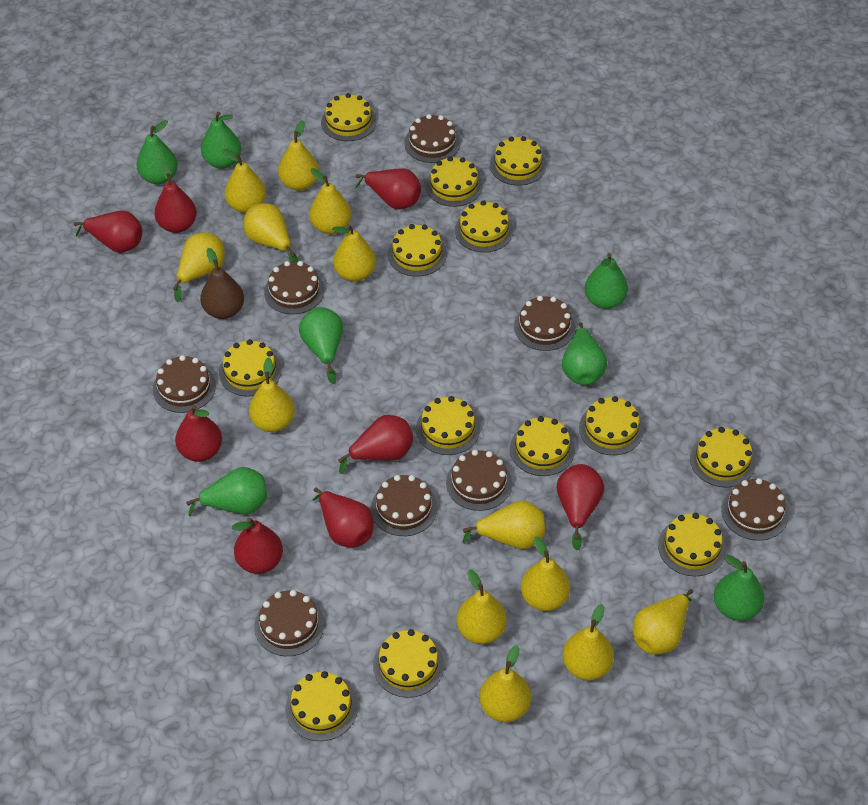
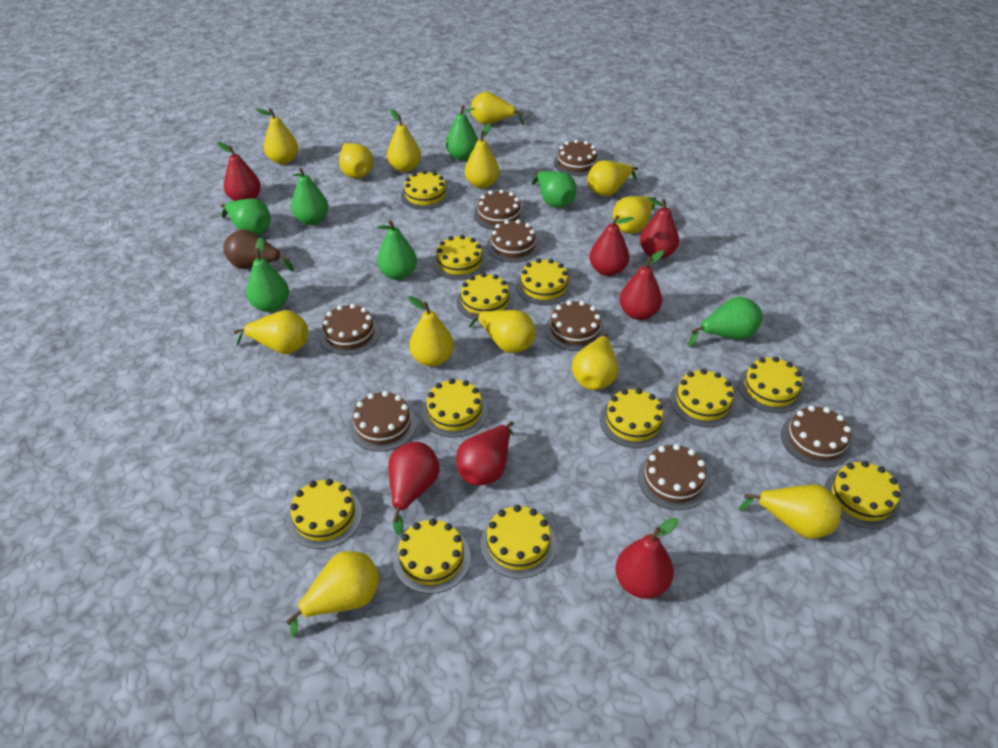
red pear: [74,211,142,253] [154,162,197,233] [175,405,222,462] [232,517,283,574] [313,487,374,547] [338,415,413,474] [355,168,421,209] [557,464,604,550] = 8 -> [217,142,261,201] [388,442,440,535] [456,421,514,486] [589,215,634,276] [615,518,679,599] [620,250,664,320] [640,197,679,259] = 7
yellow cake: [219,339,282,397] [286,671,358,741] [321,93,376,141] [373,629,444,698] [388,224,447,277] [416,396,480,455] [426,156,483,207] [455,200,514,253] [490,136,546,186] [510,416,575,476] [579,396,644,455] [658,513,726,576] [690,427,756,487] = 13 -> [287,479,362,549] [393,519,471,594] [401,170,450,210] [422,378,488,438] [432,235,487,280] [456,273,514,321] [480,505,557,579] [516,258,572,305] [600,388,667,448] [670,369,736,427] [738,357,804,413] [824,461,901,529] = 12

